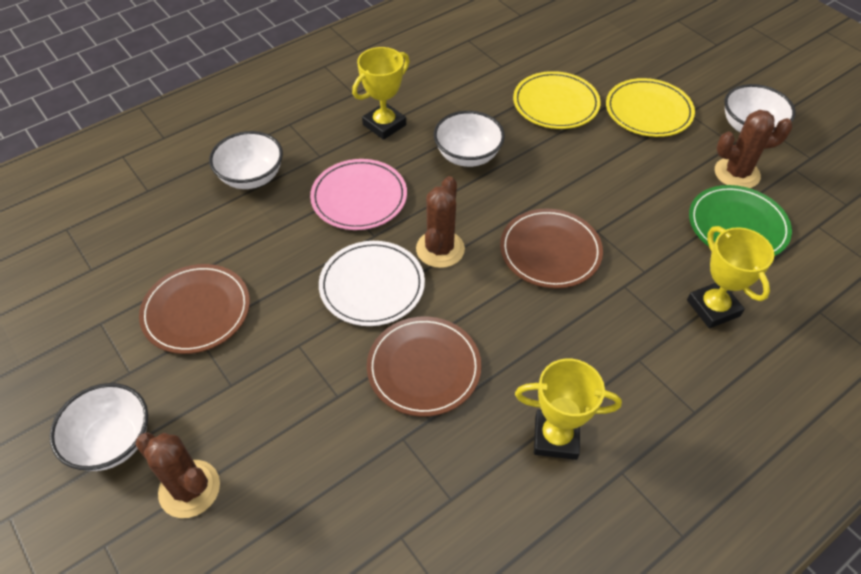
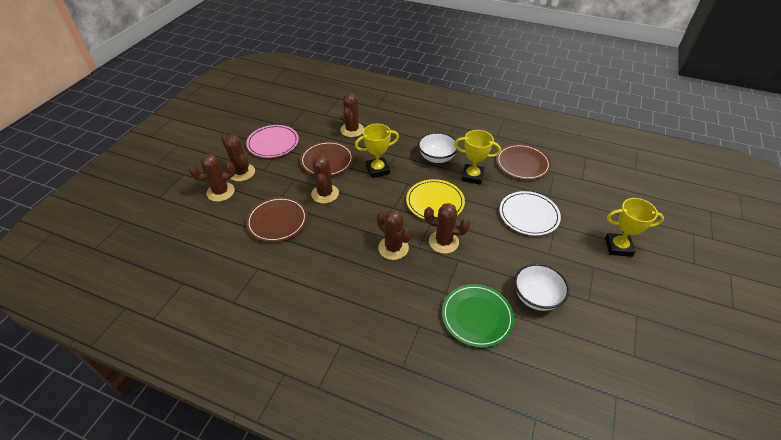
brown cactus: [135,432,220,518] [416,176,465,268] [715,110,793,188] = 3 -> [189,154,235,202] [221,133,255,181] [311,156,339,204] [340,93,364,137] [377,209,412,260] [424,203,470,254] = 6
white bowl: [50,383,148,471] [209,131,283,189] [434,111,505,167] [724,84,796,132] = 4 -> [418,132,459,163] [514,263,569,311] = 2
yellow plate: [513,71,601,129] [606,78,695,137] = 2 -> [406,179,465,220] = 1

